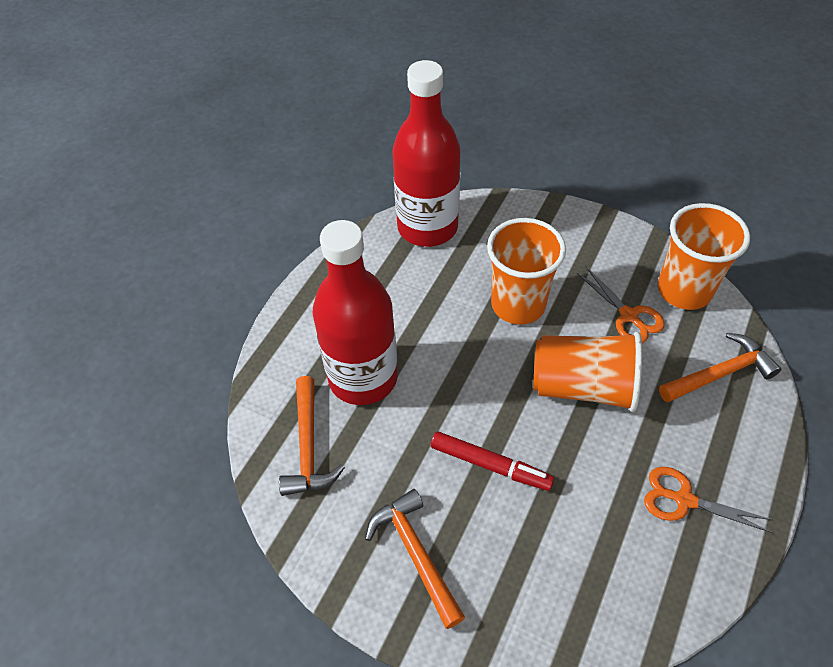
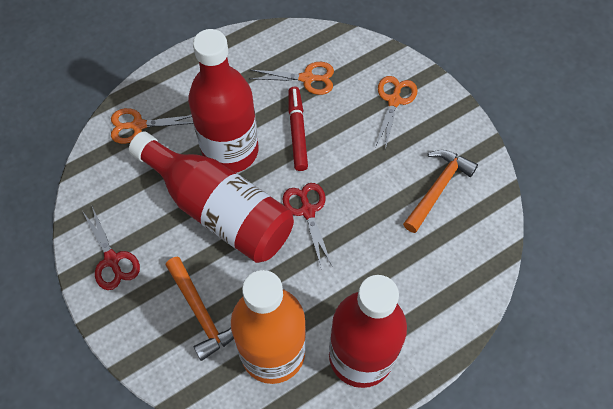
orange bottle: none = 0 -> [231,270,306,384] = 1
orange cup: [487,218,566,325] [533,332,642,412] [658,203,750,310] = 3 -> none = 0
orange hammer: [279,376,345,496] [365,489,465,629] [659,333,781,403] = 3 -> [166,256,234,361] [403,150,478,233] = 2
orange scissors: [576,266,665,343] [644,467,773,533] = 2 -> [111,108,193,144] [249,62,334,95] [375,76,418,150] = 3
red bottle: [312,220,398,405] [392,60,461,247] = 2 -> [129,131,294,263] [188,29,258,173] [329,275,407,388] = 3
red scissors: none = 0 -> [83,206,140,290] [283,183,332,266] = 2

